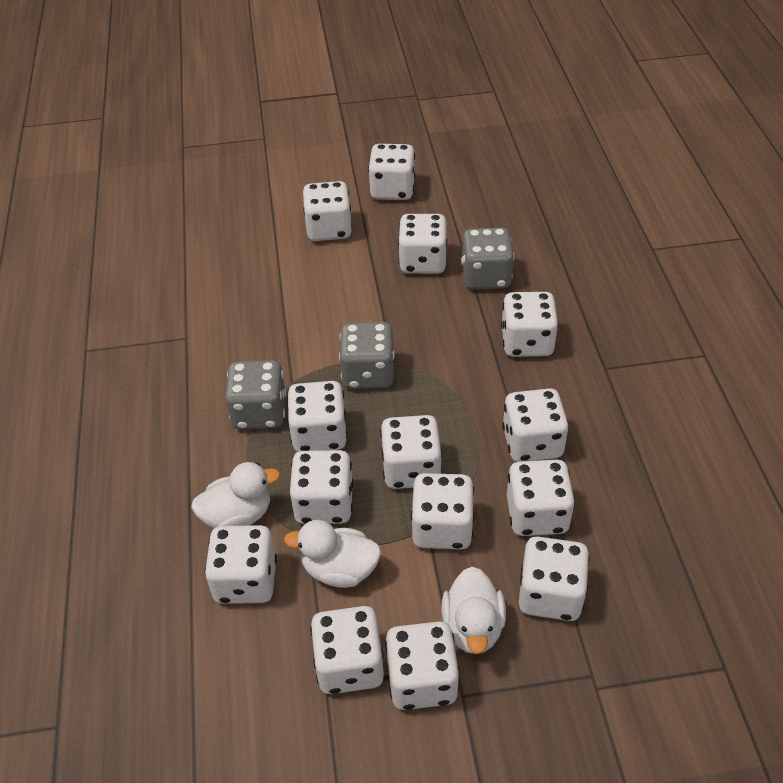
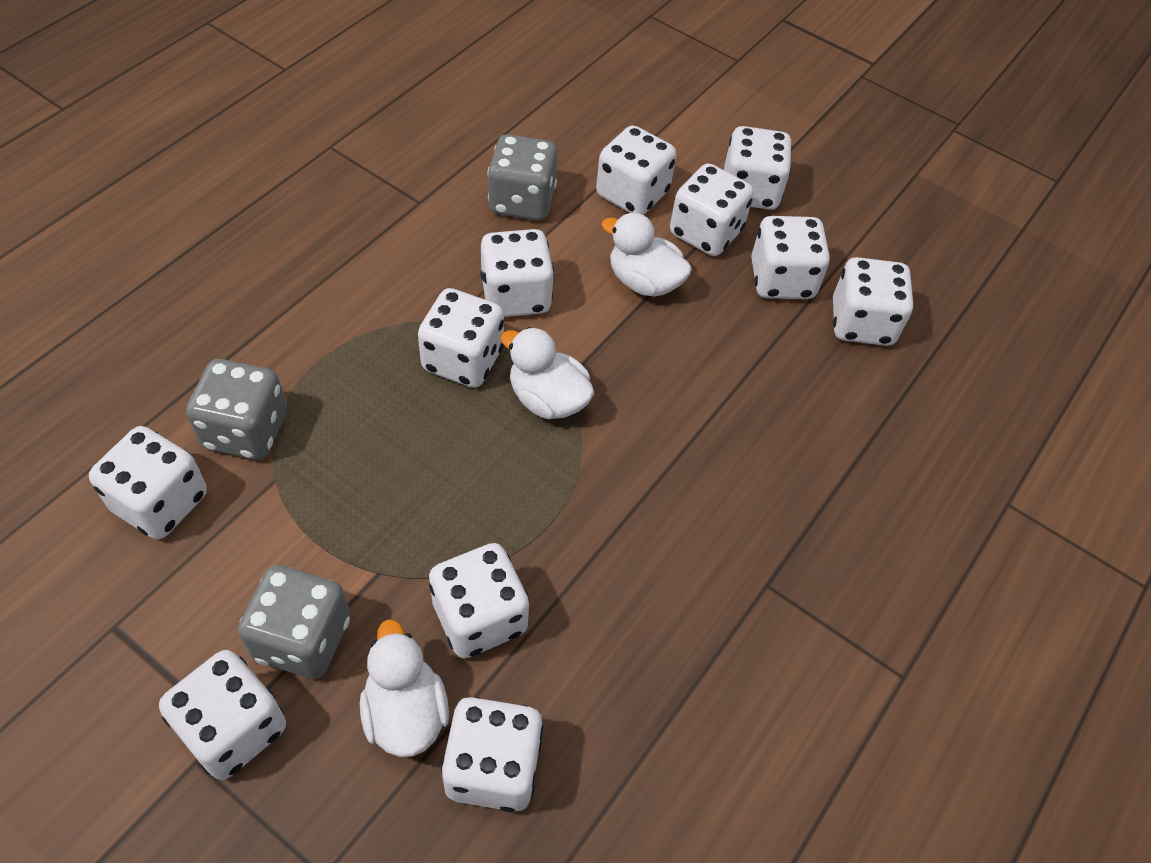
white dice: [205,525,277,604] [287,381,348,452] [290,450,353,524] [303,181,352,241] [310,606,384,694] [368,144,415,200] [380,415,442,489] [385,621,460,710] [398,214,448,274] [411,473,474,550] [501,292,559,357] [502,388,569,462] [507,460,575,536] [519,536,590,621] = 14 -> [89,426,207,539] [159,650,286,780] [418,288,504,388] [429,543,529,658] [441,697,543,812] [480,229,554,317] [596,125,676,215] [670,163,754,256] [724,126,792,210] [751,216,830,299] [833,257,914,346] = 11

